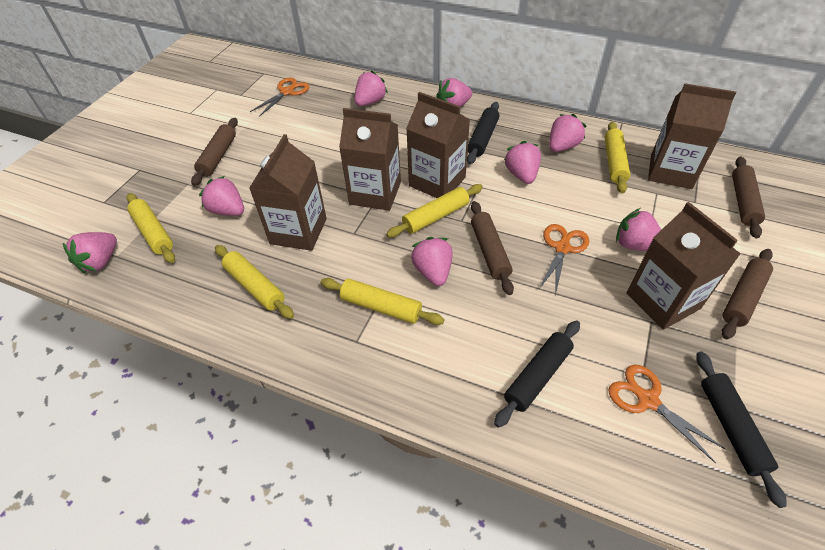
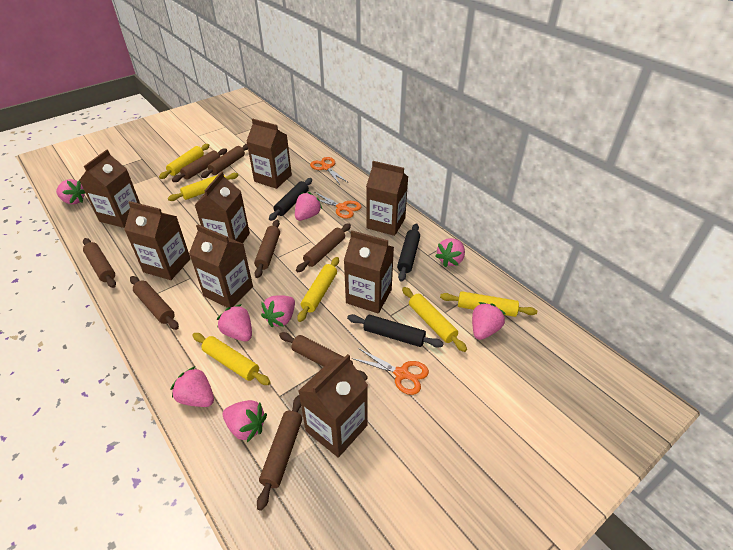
brown carton: [249,134,327,251] [339,108,401,211] [406,92,470,198] [626,202,741,330] [648,83,736,189] = 5 -> [80,150,140,228] [124,201,191,280] [189,224,253,308] [195,172,250,243] [246,119,292,189] [299,354,368,458] [344,230,394,314] [366,161,408,236] = 8
brown rolling pin: [191,118,238,186] [471,201,514,295] [722,249,773,339] [732,157,765,238] = 4 -> [83,238,116,288] [130,276,179,330] [172,148,227,182] [201,144,248,178] [254,220,280,278] [257,395,302,511] [279,332,368,381] [296,223,351,272] = 8
yellow rolling pin: [126,193,175,263] [215,245,294,319] [321,278,444,325] [386,184,483,238] [605,121,630,194] = 5 -> [159,144,209,179] [168,173,239,201] [192,333,271,385] [297,257,339,322] [402,287,467,352] [440,291,537,317] = 6

